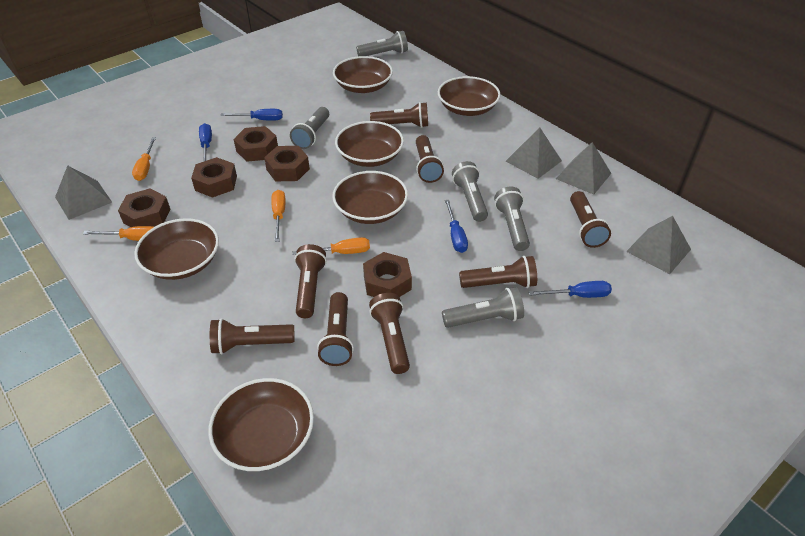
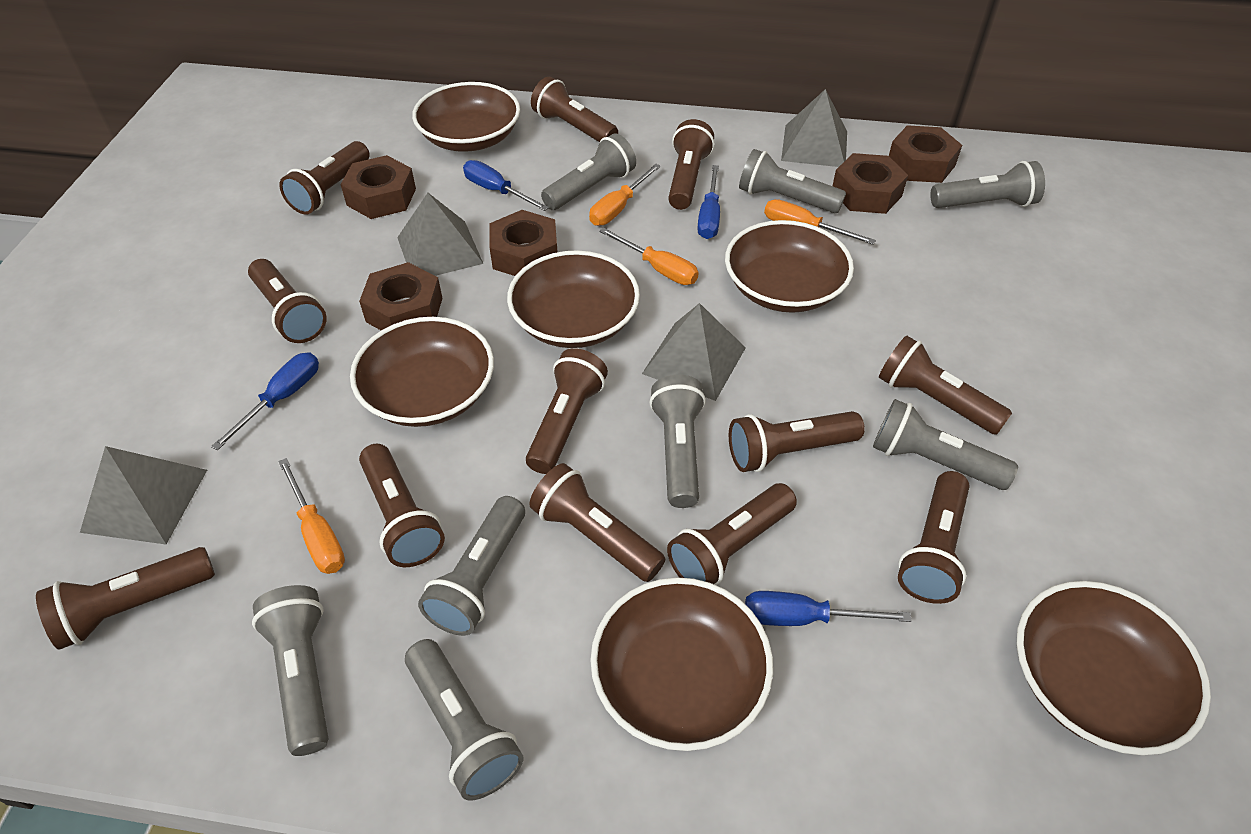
brown flashlight: [210,318,295,354] [294,244,327,318] [317,292,354,366] [369,293,410,374] [370,102,428,128] [416,135,444,183] [459,256,537,288] [570,191,611,248] = 8 -> [36,547,215,650] [248,259,327,343] [279,141,370,214] [359,444,445,567] [526,348,608,474] [529,463,665,582] [531,77,618,142] [667,483,797,585] [668,119,715,210] [729,411,865,472] [879,335,1012,435] [898,471,969,604] = 12
grey flashlight: [290,107,329,149] [356,31,408,56] [442,287,524,328] [452,161,488,222] [494,186,530,251] = 5 -> [252,585,328,756] [405,639,524,800] [418,496,525,636] [541,133,636,210] [649,374,706,508] [739,149,846,213] [873,399,1018,490] [930,161,1045,208] = 8

